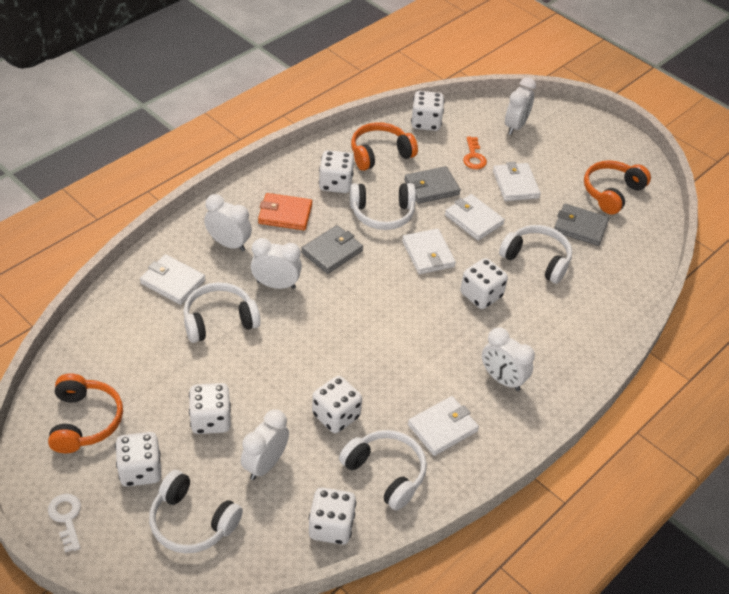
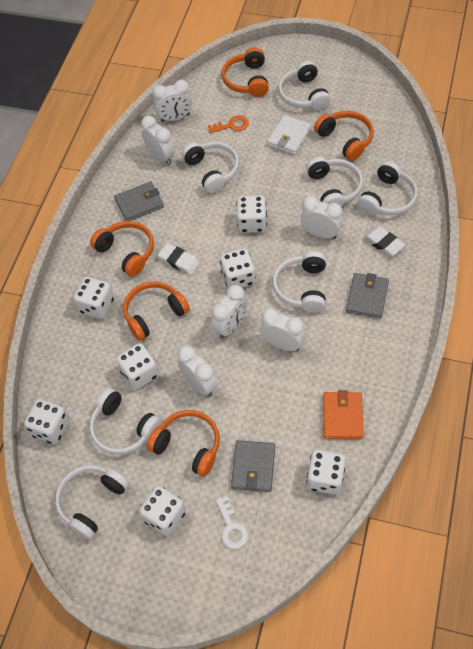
orange headphones: [48,373,123,453] [351,122,418,171] [584,160,651,215] = 3 -> [90,221,154,277] [123,281,190,341] [147,410,220,477] [221,47,269,97] [314,111,374,161] = 5
white clock: [204,194,252,252] [241,410,289,480] [251,238,302,289] [482,328,535,391] [505,77,536,135] = 5 -> [141,116,175,165] [152,79,192,122] [177,345,218,397] [211,285,247,339] [260,308,305,351] [300,196,343,239] = 6
white eraser: none = 0 -> [158,243,200,275] [363,226,405,256] = 2
white headphones: [149,470,243,554] [184,282,261,343] [339,430,427,511] [350,183,416,230] [499,225,572,284] = 5 -> [55,465,129,540] [89,388,162,455] [182,141,239,193] [272,251,326,313] [278,61,331,110] [306,157,363,207] [358,161,418,215] = 7
white wallet: [140,254,206,305] [402,229,456,274] [408,396,479,456] [445,194,505,241] [493,162,541,201] = 5 -> [267,115,312,155] = 1

